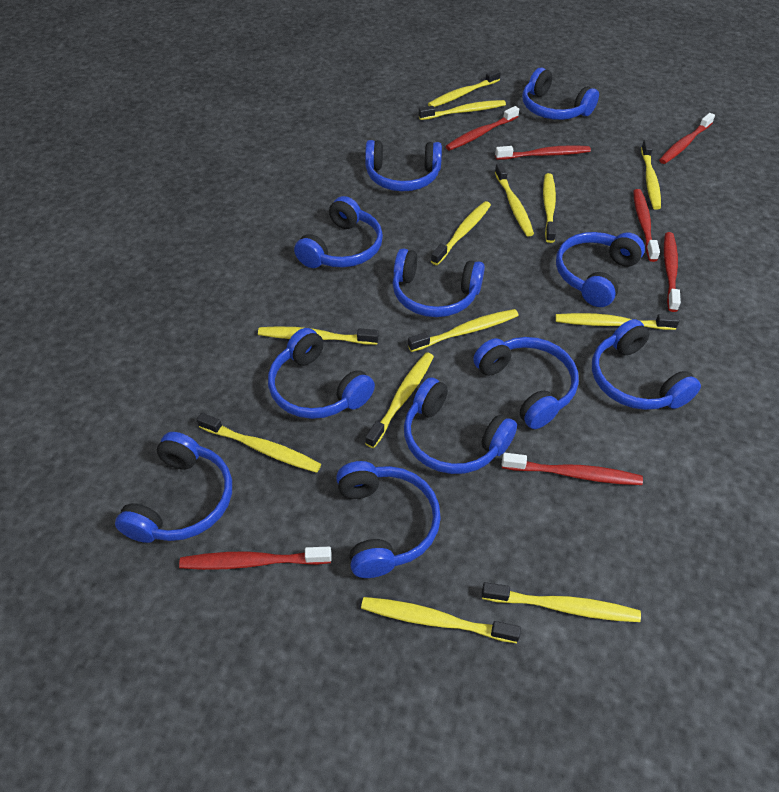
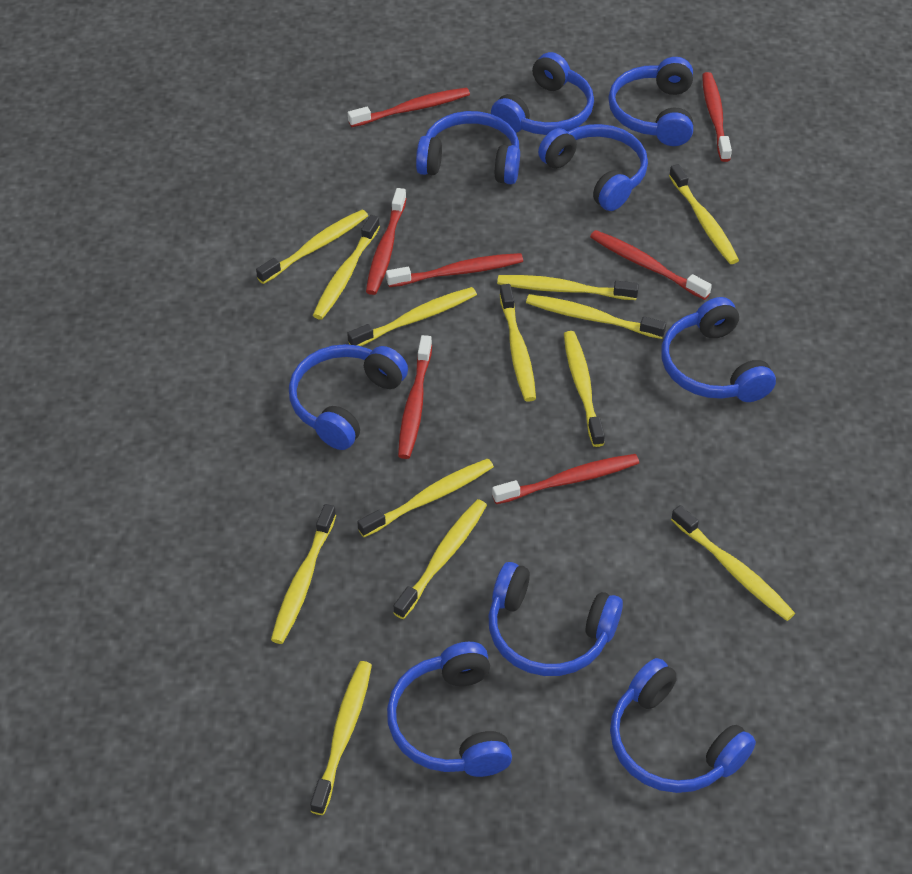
blue headphones: [115,432,232,543] [268,328,375,419] [294,196,383,268] [336,461,441,578] [365,140,442,191] [392,248,485,317] [404,377,517,474] [473,337,579,429] [522,68,599,120] [556,232,645,307] [592,319,701,410] = 11 -> [289,344,408,450] [387,642,512,777] [416,111,520,184] [489,562,623,676] [491,52,594,135] [538,124,648,211] [608,57,693,146] [610,658,756,793] [661,297,776,402] = 9

